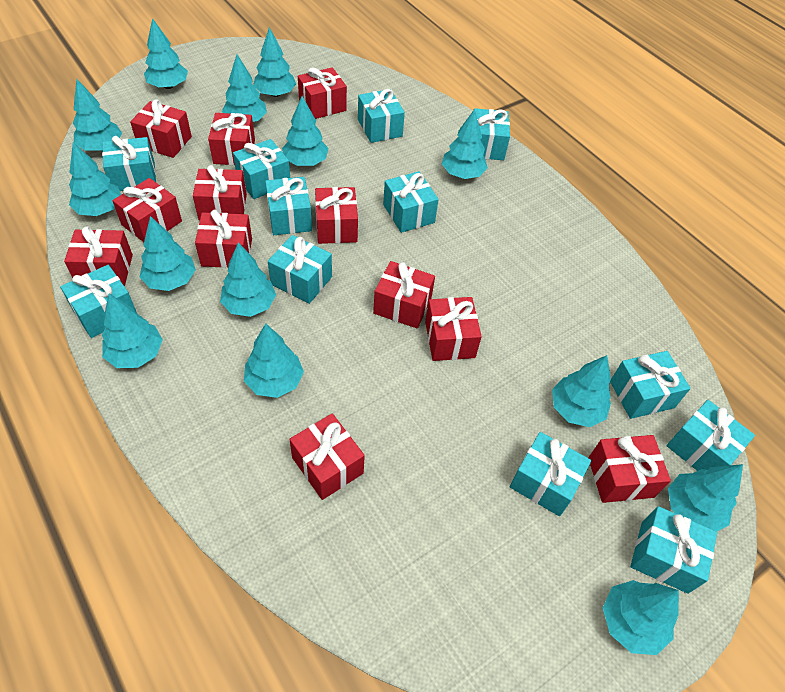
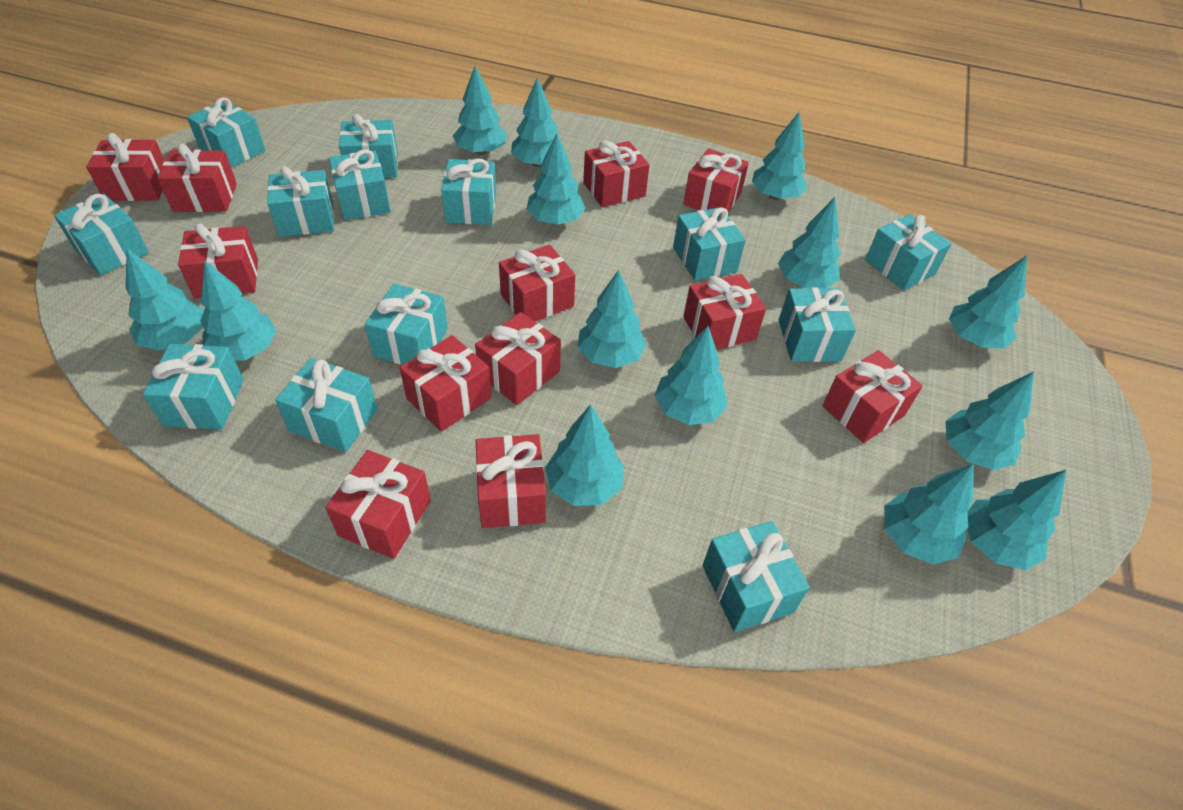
turquoise gift: [60,265,137,338] [102,136,156,191] [233,139,290,199] [265,177,312,235] [268,235,332,304] [358,89,405,143] [383,171,439,233] [474,108,510,160] [510,432,591,516] [610,351,691,419] [630,506,717,594] [666,400,755,471] = 12 -> [54,194,149,275] [143,344,244,430] [187,97,265,168] [267,166,334,237] [275,358,378,452] [329,149,391,220] [339,114,398,178] [365,284,448,365] [441,159,496,225] [673,207,746,281] [702,521,810,632] [779,287,856,362] [865,214,952,291] = 13

